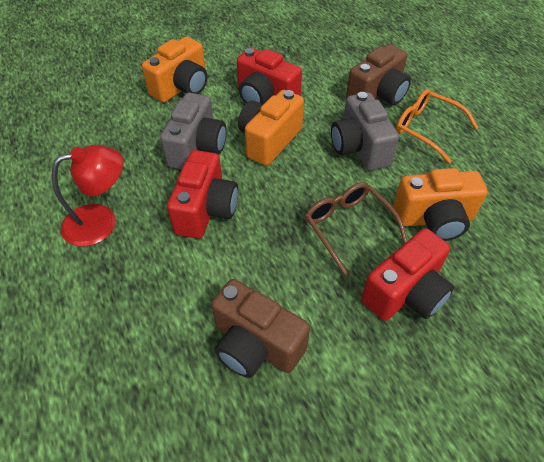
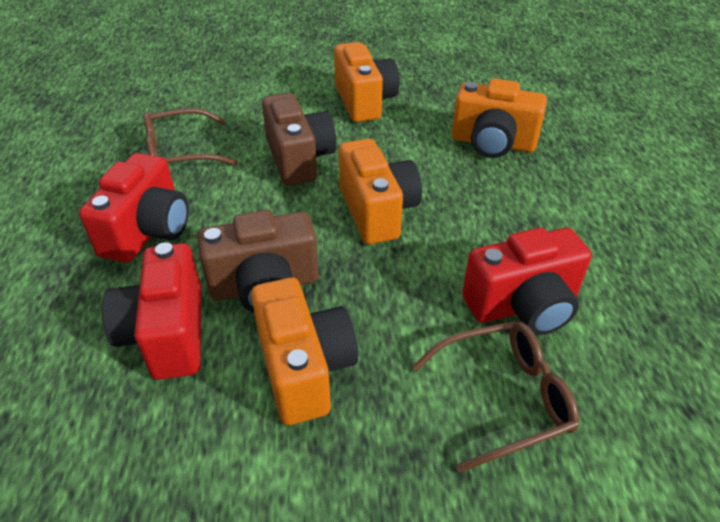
brown glasses: [305,182,407,277] = 1 -> [144,108,238,166] [412,321,579,473] = 2
grey camera: [160,93,227,170] [331,92,399,171] = 2 -> none = 0
orange camera: [142,37,207,103] [238,90,304,166] [393,168,488,241] = 3 -> [251,277,358,425] [334,42,399,122] [339,139,422,244] [452,78,547,158] = 4
orange glasses: [396,89,479,163] = 1 -> none = 0
red lamp: [52,145,123,247] = 1 -> none = 0

